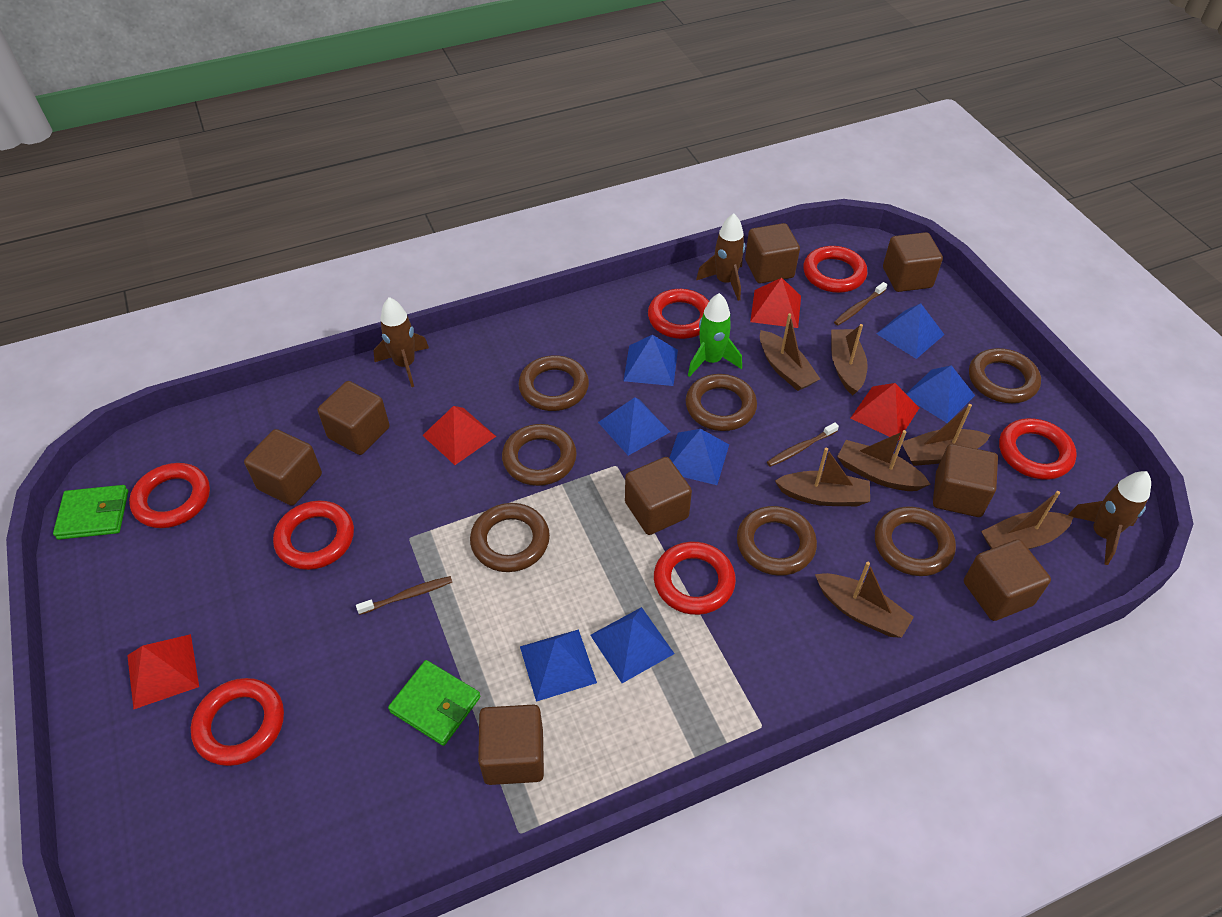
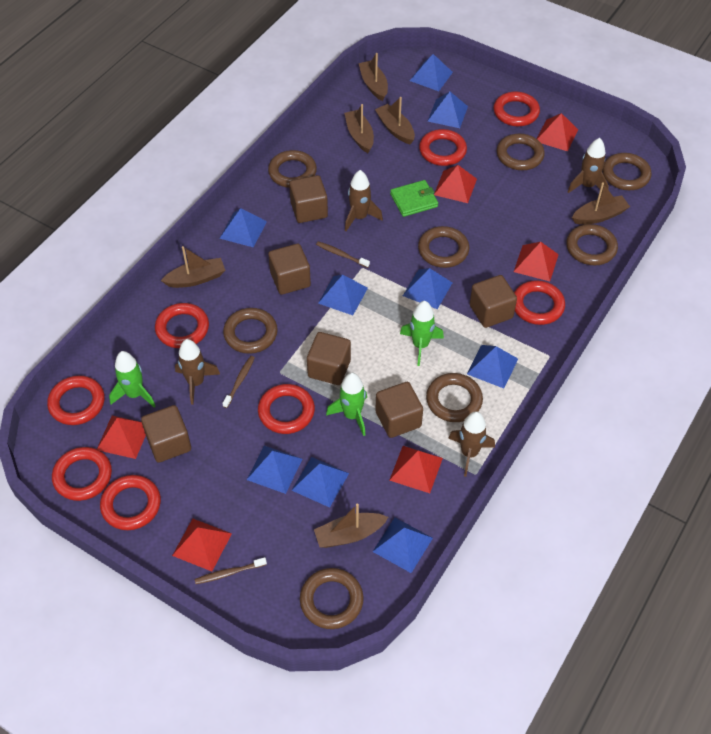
blue pyramid: [520,629,597,702] [590,607,674,683] [598,397,670,456] [624,335,678,386] [670,429,729,485] [877,303,944,359] [906,365,975,423] = 7 -> [219,208,267,247] [247,446,302,494] [292,457,349,508] [318,275,368,315] [372,518,433,573] [403,268,452,309] [410,54,453,91] [428,91,468,128] [467,345,518,389] = 9
brown boat: [760,313,820,391] [775,447,870,506] [815,562,914,638] [831,324,868,395] [837,430,931,491] [902,404,990,466] [981,491,1073,549] = 7 -> [161,246,225,288] [314,504,388,548] [344,104,374,153] [358,53,388,101] [375,97,415,144] [572,182,630,225] = 6
brown cube: [244,429,322,506] [318,381,389,455] [478,705,544,785] [625,457,692,535] [745,223,800,283] [883,232,943,292] [933,444,998,517] [964,539,1051,621] = 8 -> [141,405,191,463] [268,244,311,295] [289,175,328,223] [307,332,351,385] [375,382,423,438] [470,275,517,328] = 6
brown ring: [470,503,550,572] [502,424,577,486] [518,355,589,411] [685,374,757,431] [737,506,817,576] [875,506,956,576] [969,348,1041,403] = 7 -> [223,308,278,354] [268,150,317,188] [300,568,364,629] [418,226,469,268] [426,373,483,422] [497,134,545,170] [566,224,618,265] [602,153,651,190] = 8
brown rocket: [374,297,429,387] [696,213,745,301] [1068,471,1151,565] = 3 -> [175,339,220,405] [345,170,383,231] [448,411,495,477] [568,138,609,193] = 4
green rocket: [688,293,742,377] = 1 -> [109,351,155,407] [326,373,367,436] [400,301,444,366] = 3
green wallet: [53,485,128,540] [388,660,481,746] = 2 -> [390,180,438,217] = 1
red pyramid: [127,634,199,709] [422,406,496,465] [750,278,801,328] [851,383,919,441] = 4 -> [97,416,146,459] [172,519,232,571] [389,446,443,493] [434,165,477,203] [514,242,559,281] [537,113,578,151] = 6
red ring: [129,463,210,528] [191,678,284,766] [273,500,354,570] [648,289,709,339] [654,542,736,615] [803,246,867,293] [999,418,1077,480] = 7 -> [47,376,105,425] [52,447,112,501] [100,475,161,530] [155,303,209,348] [258,384,315,434] [419,129,467,166] [494,91,540,126] [514,280,565,325] = 8

